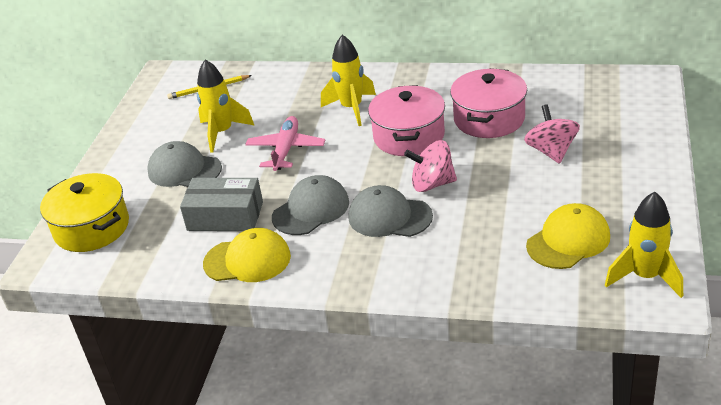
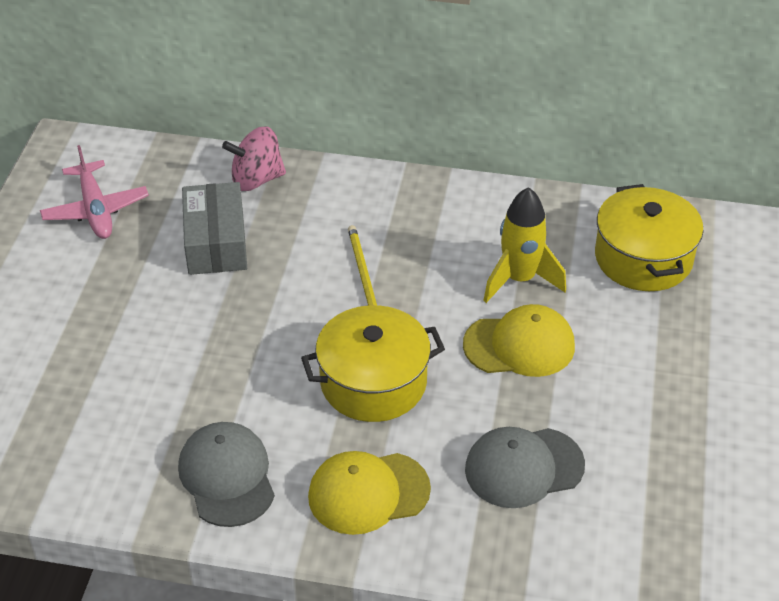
grey cap: [147,141,222,187] [272,175,349,235] [348,185,433,237] = 3 -> [178,422,275,527] [465,427,585,508] = 2
pink pot: [368,85,445,156] [450,68,527,138] = 2 -> none = 0
pink spinning top: [404,140,457,192] [524,104,580,164] = 2 -> [222,126,286,191] = 1
yellow pot: [40,173,129,252] = 1 -> [301,305,445,422] [595,184,704,291] = 2
yellow rocket: [197,59,255,153] [321,35,376,126] [605,192,683,298] = 3 -> [483,187,566,303] = 1

